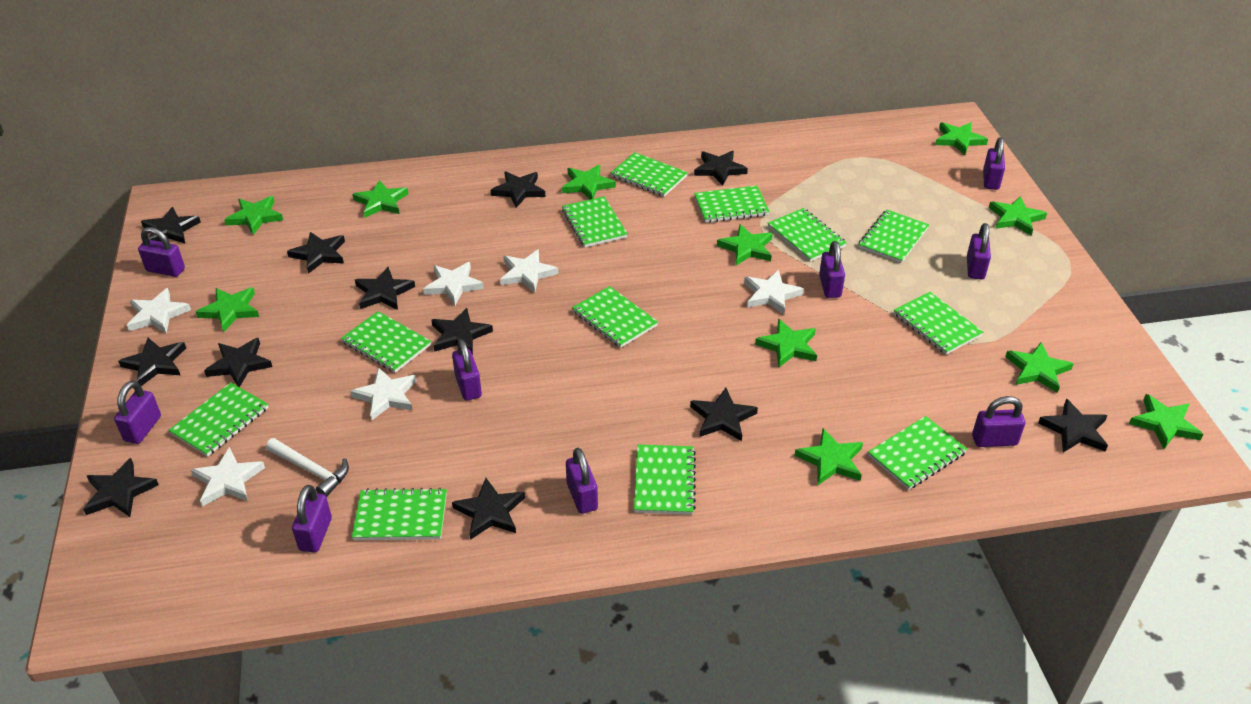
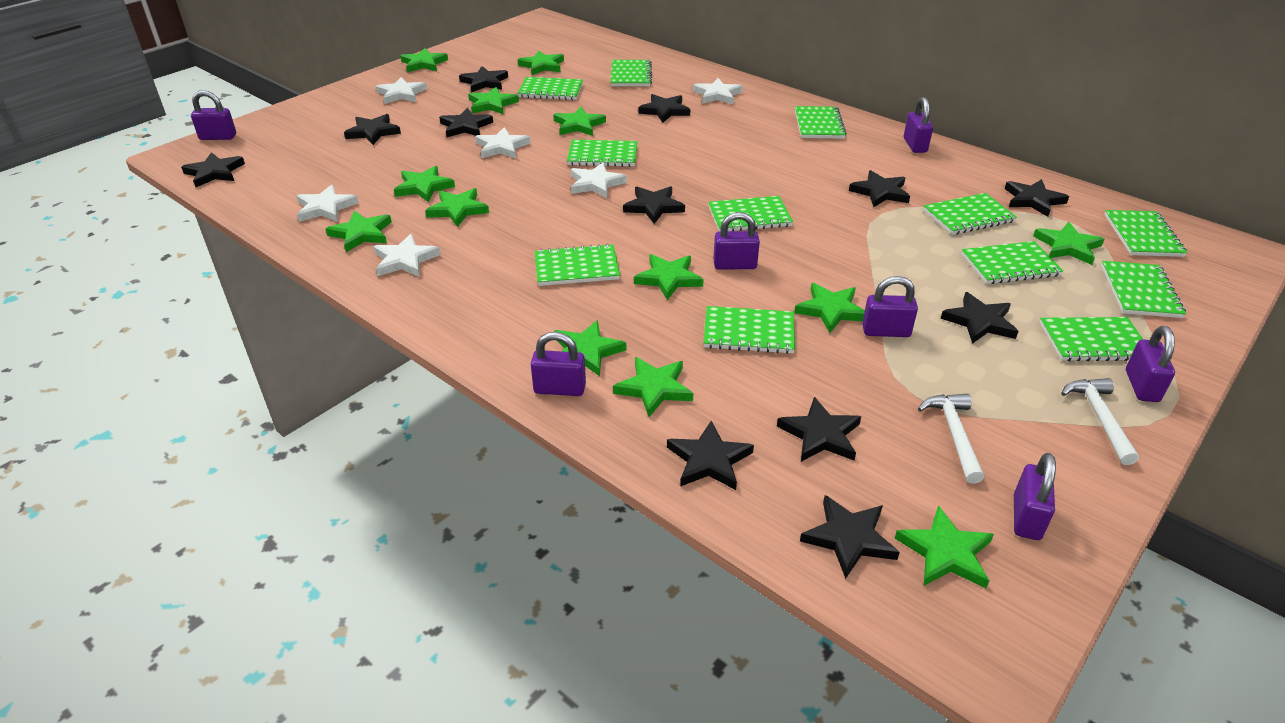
green star: [196,287,259,332] [224,196,283,235] [352,180,409,218] [562,165,616,199] [717,224,773,265] [755,319,817,367] [794,428,863,485] [935,122,988,155] [989,196,1047,235] [1005,342,1073,393] [1129,394,1204,449] = 11 -> [326,211,392,252] [394,166,455,202] [400,48,448,72] [425,188,489,227] [468,87,519,115] [518,50,564,75] [553,107,606,136] [554,320,626,376] [613,357,693,417] [634,254,704,300] [794,283,865,333] [895,506,994,588] [1033,222,1105,265] = 13
purple padlock: [114,381,161,444] [138,227,185,277] [292,485,332,552] [452,339,482,401] [566,448,598,514] [819,241,845,298] [967,223,991,280] [972,396,1025,447] [983,137,1005,190] = 9 -> [191,90,236,140] [531,332,586,396] [713,212,760,270] [862,276,918,337] [904,97,933,153] [1014,453,1056,540] [1126,326,1175,402] = 7
white hammer: [266,438,349,497] = 1 -> [918,394,984,484] [1061,378,1139,465] = 2

